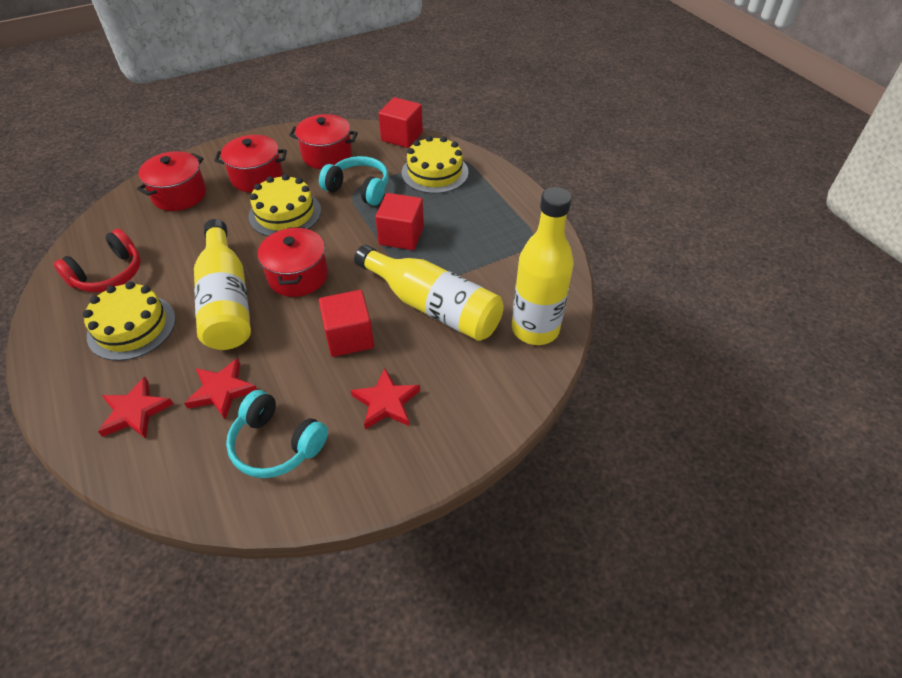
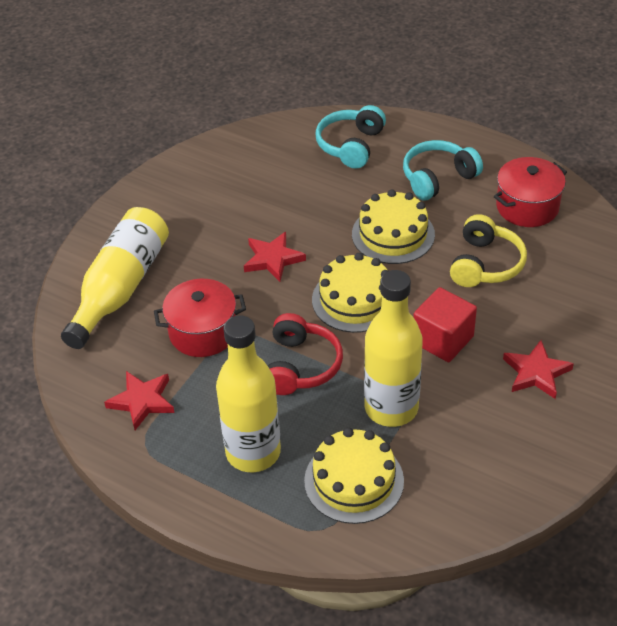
red cube: [319,290,374,357] [375,193,424,250] [378,97,423,148] = 3 -> [413,287,477,362] = 1
red pot: [137,151,206,211] [215,135,287,192] [258,227,328,297] [289,114,358,169] = 4 -> [154,279,246,357] [494,157,567,227] = 2
yellow headphones: none = 0 -> [450,214,527,287] = 1

